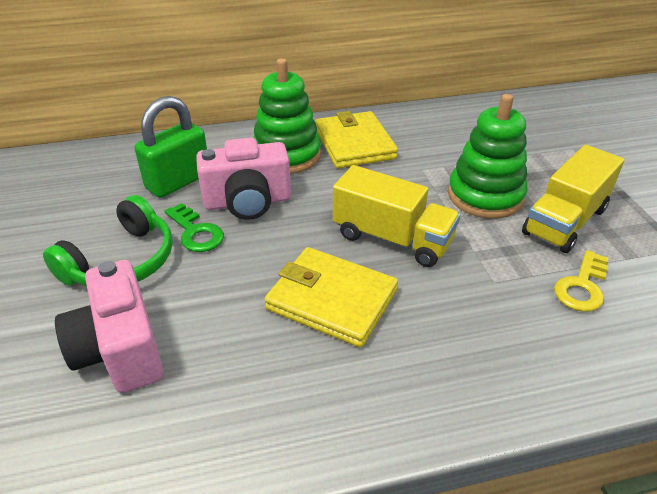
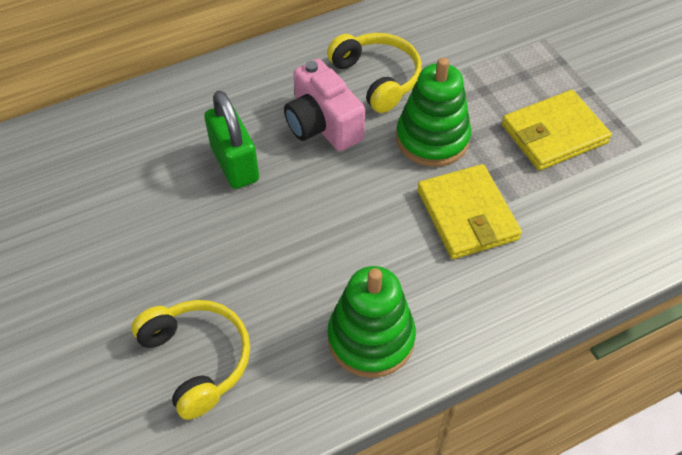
green headphones: [43,195,173,286] = 1 -> none = 0
green key: [164,203,224,252] = 1 -> none = 0
pink camera: [55,260,164,393] [196,138,291,220] = 2 -> [284,59,365,151] = 1
yellow headphones: none = 0 -> [132,300,250,420] [327,33,422,113] = 2
yellow key: [554,250,608,312] = 1 -> none = 0
yellow truck: [333,165,460,267] [522,145,625,253] = 2 -> none = 0

